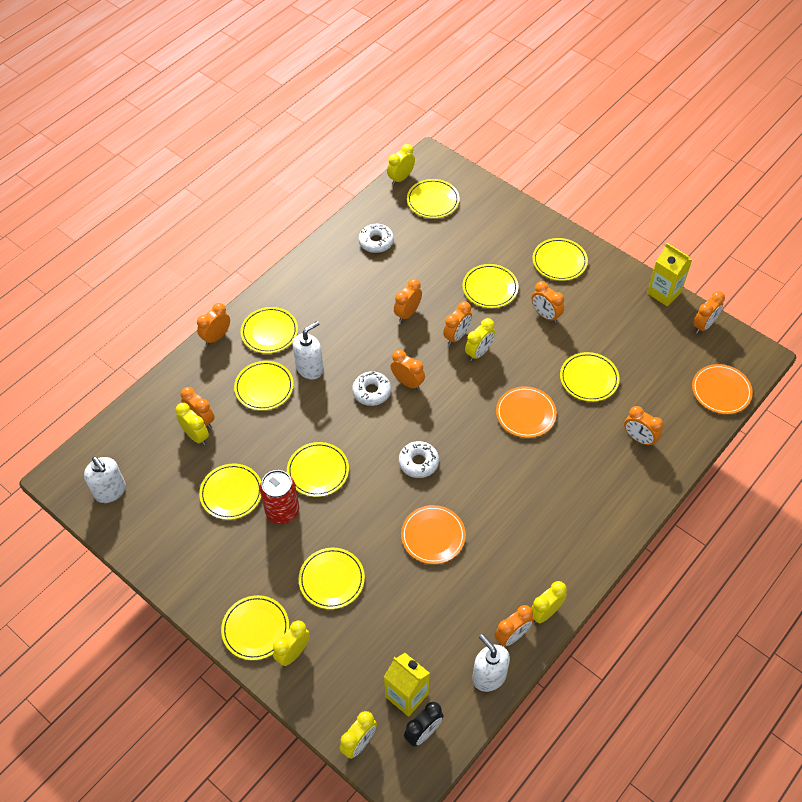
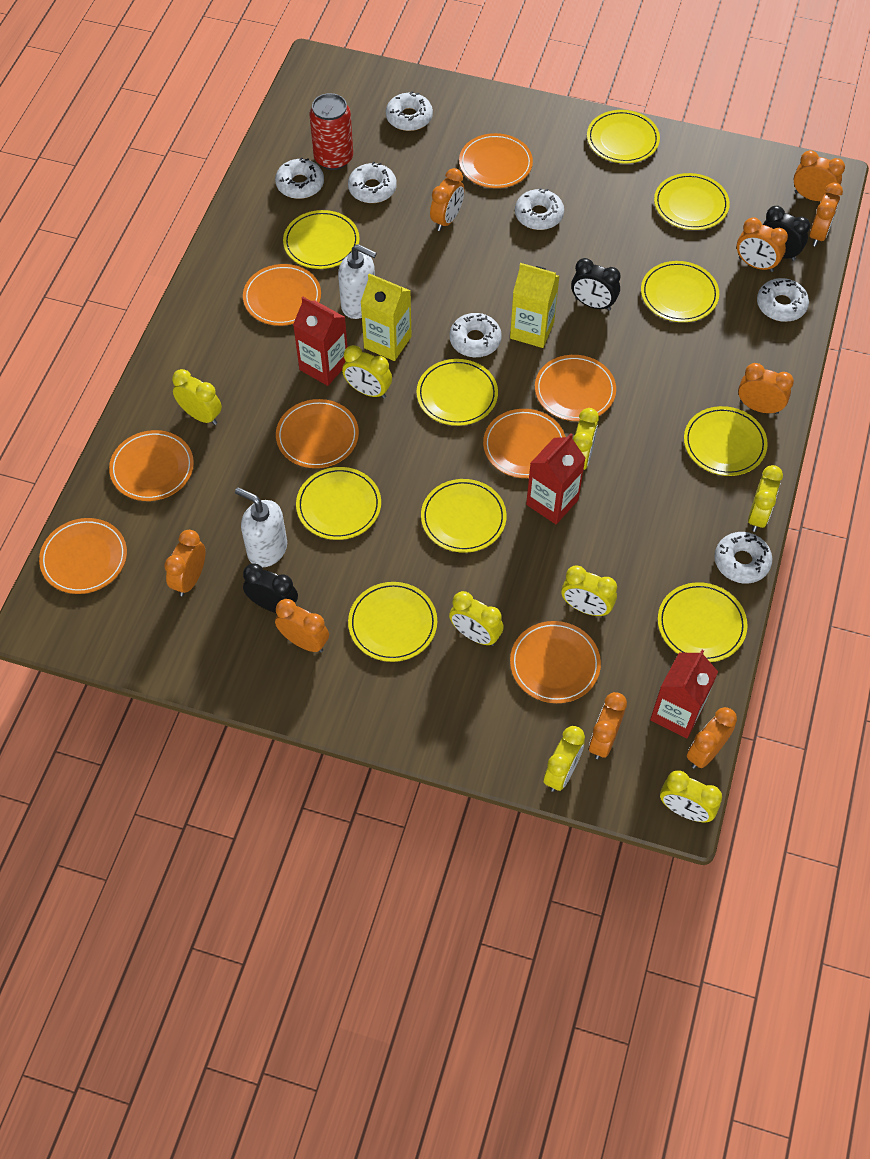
black clock: [404,702,444,747] = 1 -> [243,563,298,613] [571,258,621,311] [763,206,810,261] = 3
orange plate: [401,505,466,564] [496,386,557,438] [692,364,753,414] = 3 -> [39,518,127,594] [109,430,194,501] [243,264,321,326] [276,399,359,468] [459,133,533,188] [483,409,566,478] [510,621,601,703] [535,355,616,421] = 8
red carton: none = 0 -> [293,297,348,386] [526,433,586,524] [650,650,718,738] = 3
white donut: [352,371,391,406] [359,224,394,253] [399,441,439,478] = 3 -> [275,157,324,199] [348,162,397,203] [386,91,433,131] [449,313,502,357] [515,188,564,230] [715,532,772,584] [757,278,809,322] = 7
white soap dispenser: [84,456,126,503] [293,321,323,379] [472,634,510,692] = 3 -> [235,488,287,567] [338,244,377,319] = 2
yellow clock: [176,403,209,445] [273,620,310,666] [339,711,377,759] [387,144,415,185] [465,318,495,361] [531,581,567,623] = 6 -> [172,369,222,425] [342,345,392,399] [449,591,504,646] [544,726,585,792] [561,565,617,616] [573,408,599,470] [660,771,722,822] [748,465,783,532] = 8

